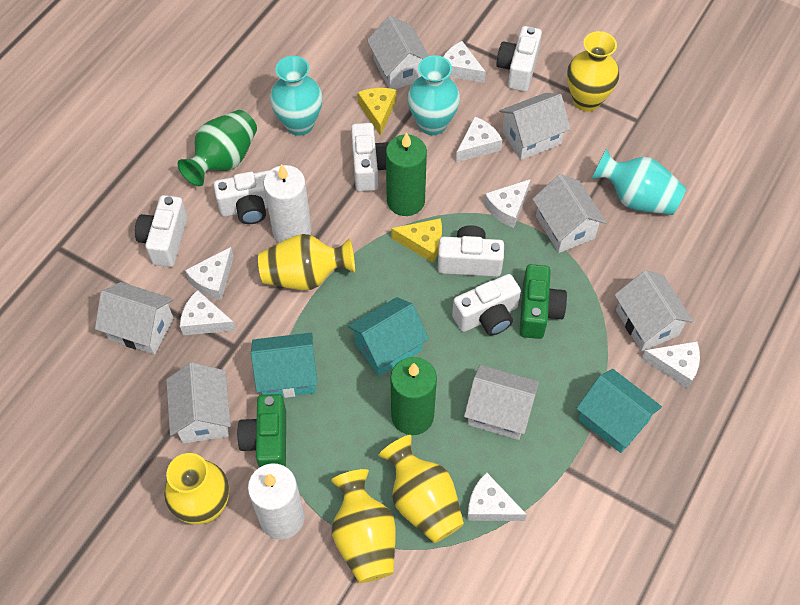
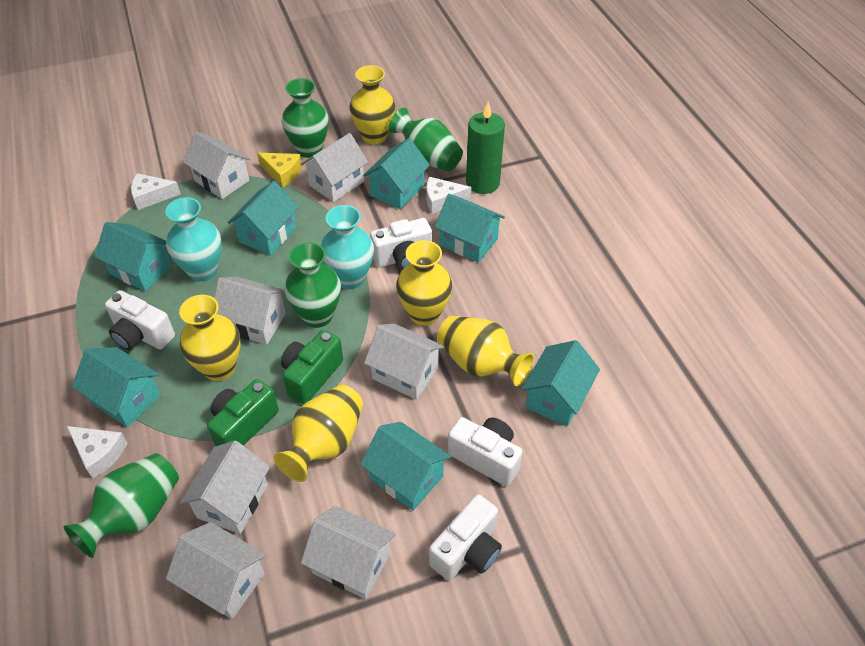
green candle: [386,132,427,216] [390,357,437,435] = 2 -> [466,102,505,194] = 1
green vase: [177,110,257,186] = 1 -> [63,453,179,558] [282,78,329,158] [284,242,341,328] [389,108,463,171] = 4
turquoise house: [251,333,318,398] [348,297,429,376] [576,369,662,453] = 3 -> [72,347,161,427] [95,222,172,291] [228,181,299,256] [360,422,451,511] [363,138,430,209] [435,194,505,263] [521,340,600,426] = 7
turquoise vase: [270,56,323,136] [408,55,460,135] [591,149,687,215] = 3 -> [165,197,222,282] [321,205,374,289] = 2
white camera: [135,195,188,267] [214,170,270,224] [351,123,389,191] [438,225,504,277] [452,274,521,335] [496,26,542,92] = 6 -> [105,290,175,350] [370,218,432,270] [429,494,502,581] [448,417,523,486] = 4
white candle: [248,463,305,540] [264,164,312,243] = 2 -> none = 0
white cheese: [180,290,236,335] [185,247,234,300] [443,41,486,83] [456,116,502,162] [467,472,527,521] [484,179,531,228] [641,341,700,389] = 7 -> [67,426,127,478] [131,173,181,210] [426,177,471,214] = 3
yellow cheese: [358,88,397,136] [391,218,442,263] = 2 -> [257,153,302,188] = 1

